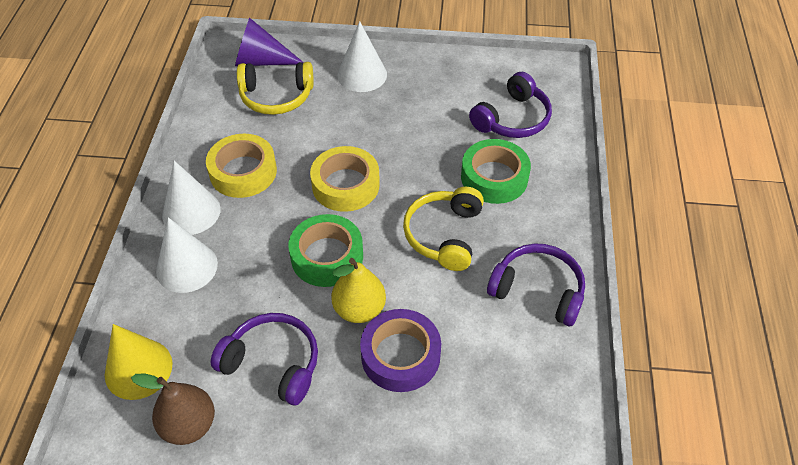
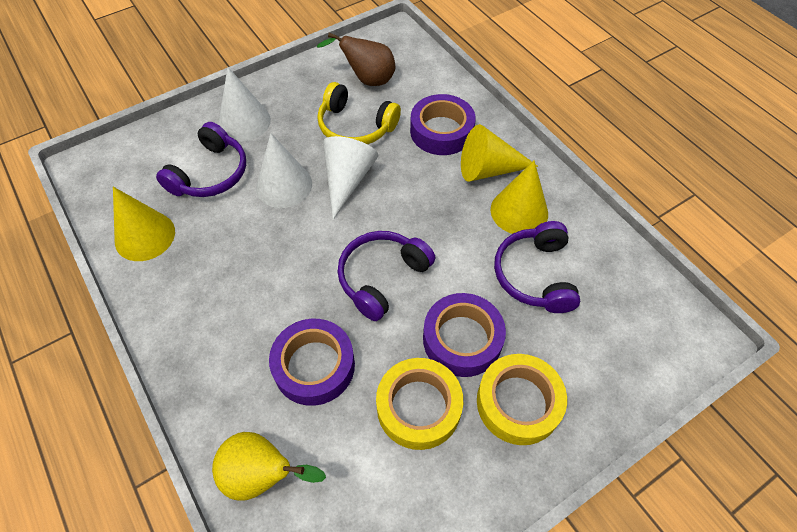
green tape: [288,214,363,287] [461,139,531,204] = 2 -> none = 0
purple cone: [235,18,304,66] = 1 -> none = 0
purple tape: [360,309,441,392] = 1 -> [269,319,355,406] [410,94,476,155] [423,293,506,377] = 3
yellow cone: [105,324,172,400] = 1 -> [113,187,175,261] [461,124,538,181] [490,160,548,234] = 3
yellow headphones: [237,62,314,115] [403,187,484,271] = 2 -> [317,82,401,144] = 1

